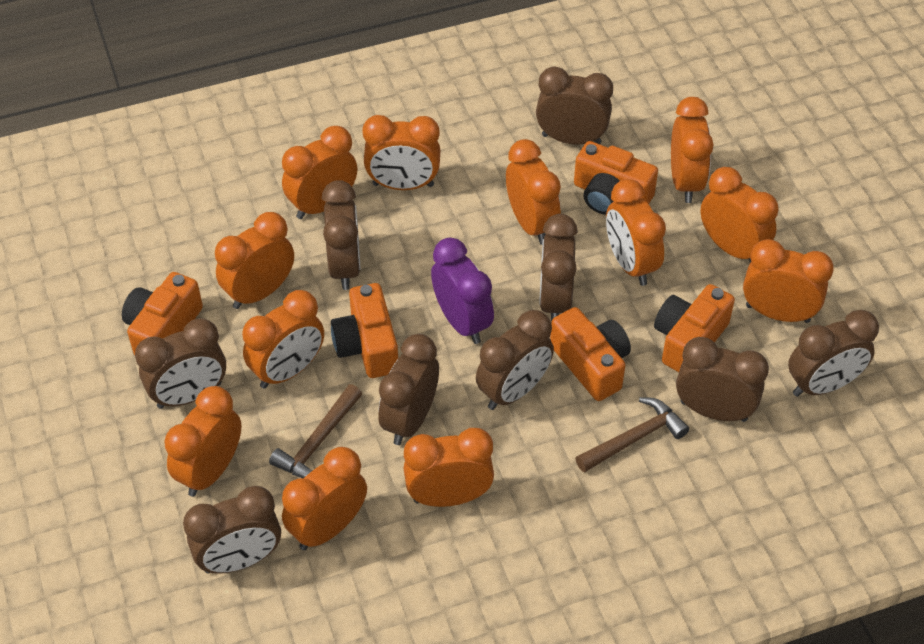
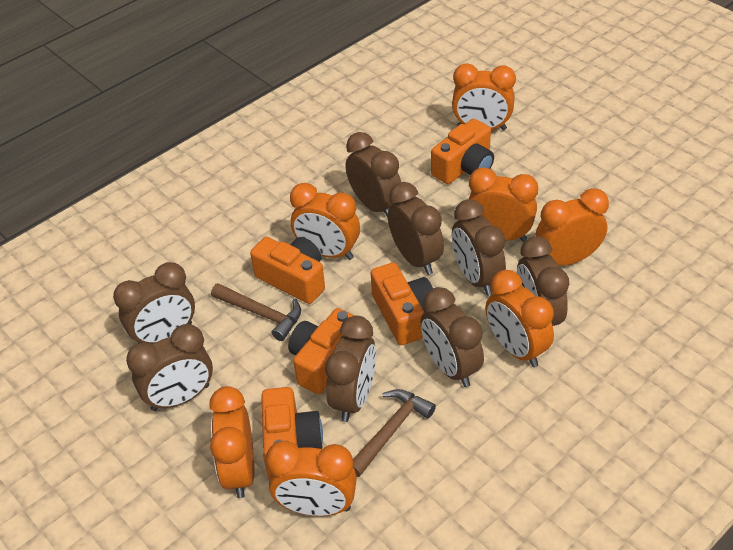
brown clock: [135,318,226,409] [183,486,281,574] [322,180,361,290] [378,334,439,445] [476,310,554,410] [536,66,613,145] [539,214,578,322] [676,337,769,422] [788,310,879,397] = 9 -> [113,262,195,344] [126,324,213,411] [325,316,376,422] [346,132,401,218] [388,182,444,275] [421,287,484,387] [452,199,506,296] [517,236,569,326] = 8
orange clock: [164,386,241,497] [215,212,294,309] [242,290,324,389] [282,126,357,219] [282,447,367,550] [362,115,440,190] [403,428,494,507] [506,139,561,245] [606,179,666,286] [671,97,713,203] [700,167,779,263] [743,239,834,323] = 12 -> [209,386,254,498] [266,441,357,516] [290,183,360,260] [452,63,516,130] [469,167,538,242] [486,270,554,367] [535,188,609,266] = 7
purple clock: [431,238,494,344] = 1 -> none = 0

